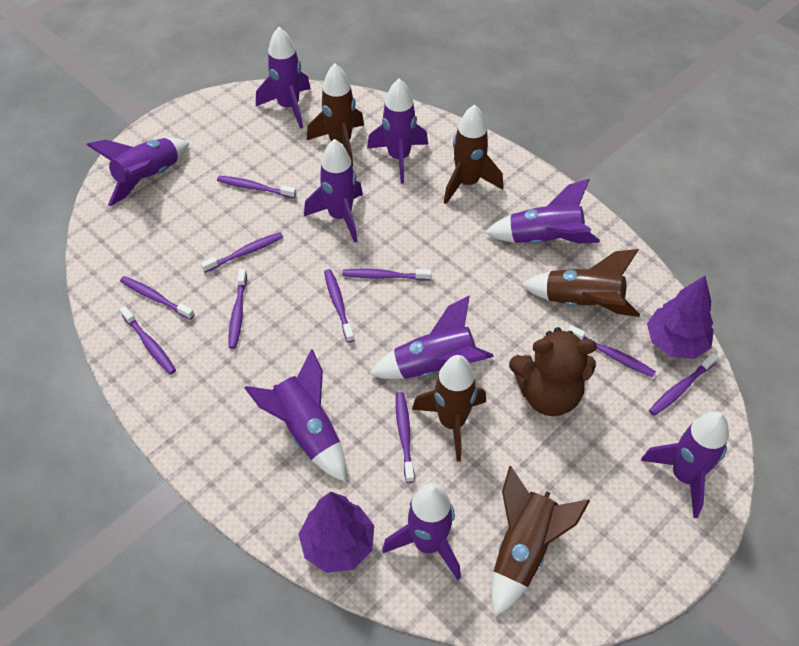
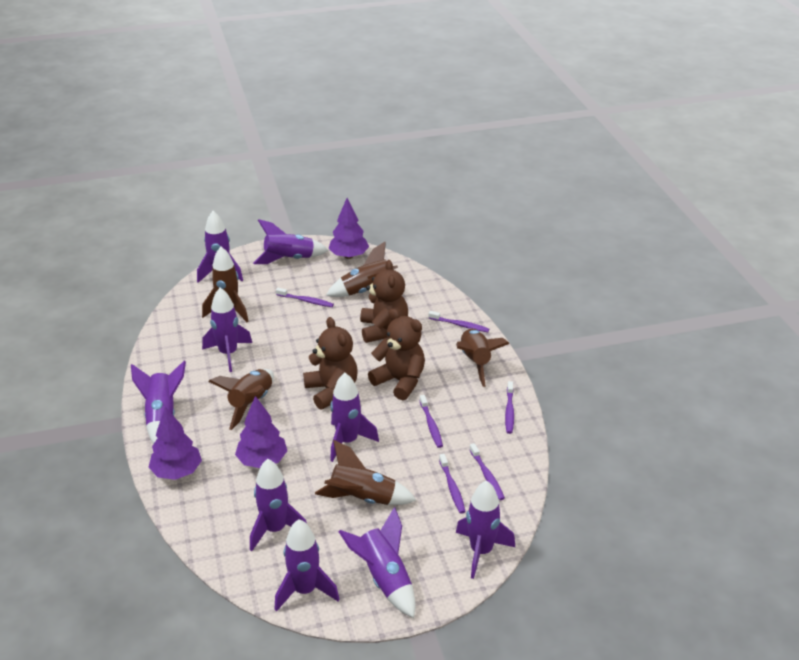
brown teddy bear: [509,327,597,416] = 1 -> [303,317,358,410] [360,260,408,343] [368,309,425,400] = 3
purple toothbrush: [120,276,195,320] [120,306,176,374] [201,232,283,273] [217,176,296,198] [228,269,247,349] [324,269,354,343] [342,269,432,281] [396,392,414,483] [568,325,656,377] [649,353,719,416] = 10 -> [276,288,334,307] [419,395,443,448] [429,311,489,332] [439,454,466,514] [469,443,505,500] [505,381,514,434] = 6
purple tree: [299,492,374,573] [647,276,714,359] = 2 -> [149,407,202,480] [235,396,287,468] [328,198,369,259] = 3

